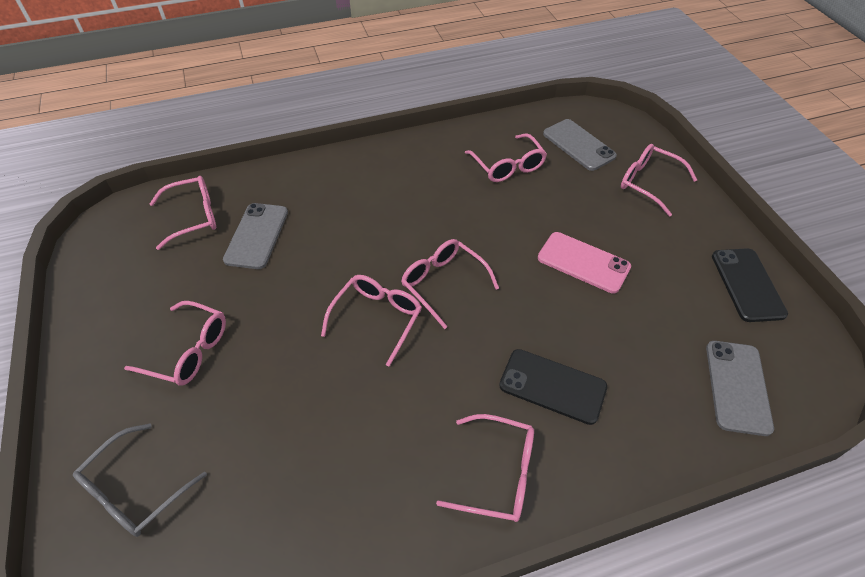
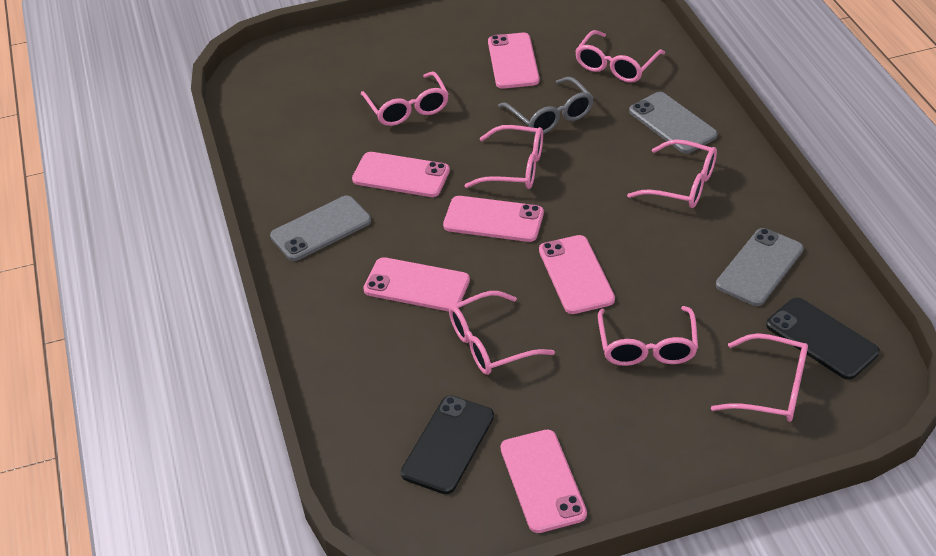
pink phone: [538,232,631,293] = 1 -> [352,152,450,197] [363,257,470,312] [443,196,544,242] [488,33,540,89] [501,430,587,533] [539,235,615,314] = 6

